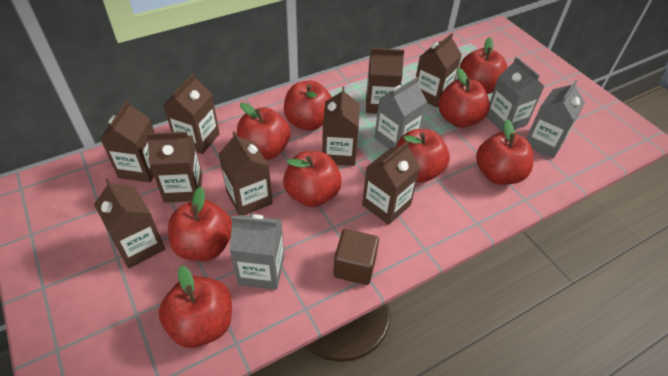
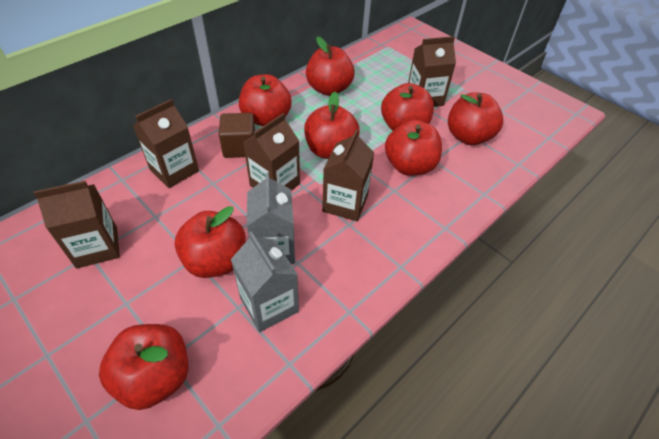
brown carton: [94,179,165,268] [100,100,155,182] [146,132,202,203] [163,73,220,154] [219,131,273,215] [322,86,360,166] [362,141,420,225] [366,48,404,114] [416,33,462,108] = 9 -> [33,181,120,269] [133,99,199,188] [243,113,300,191] [322,129,374,221] [408,36,456,107] = 5
grey carton: [229,214,284,290] [374,77,427,149] [486,57,544,132] [526,80,585,158] = 4 -> [231,231,299,332] [247,172,295,264] = 2
red apple: [159,265,232,348] [168,187,232,261] [237,103,291,160] [283,151,342,207] [284,81,332,131] [396,129,450,183] [438,68,490,128] [460,37,507,94] [476,119,533,185] = 9 -> [99,324,188,410] [175,206,245,278] [239,74,292,126] [304,92,360,159] [306,36,355,96] [381,83,434,131] [385,120,442,176] [448,92,503,145] = 8

